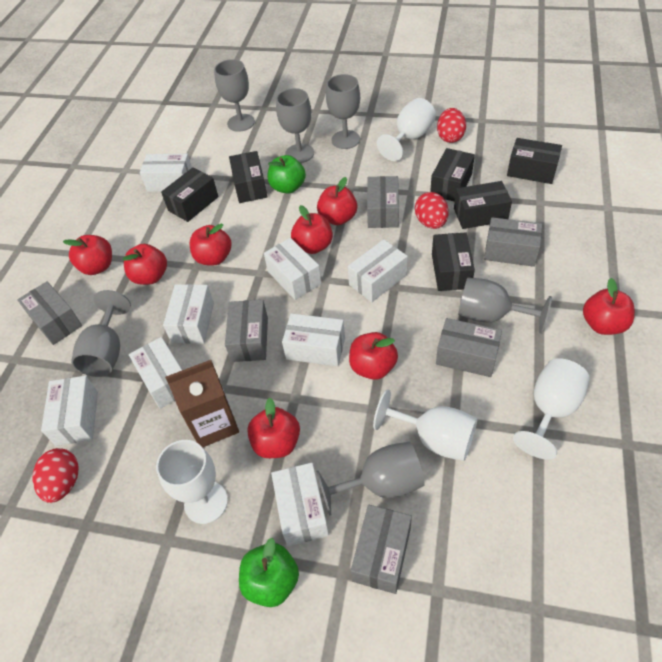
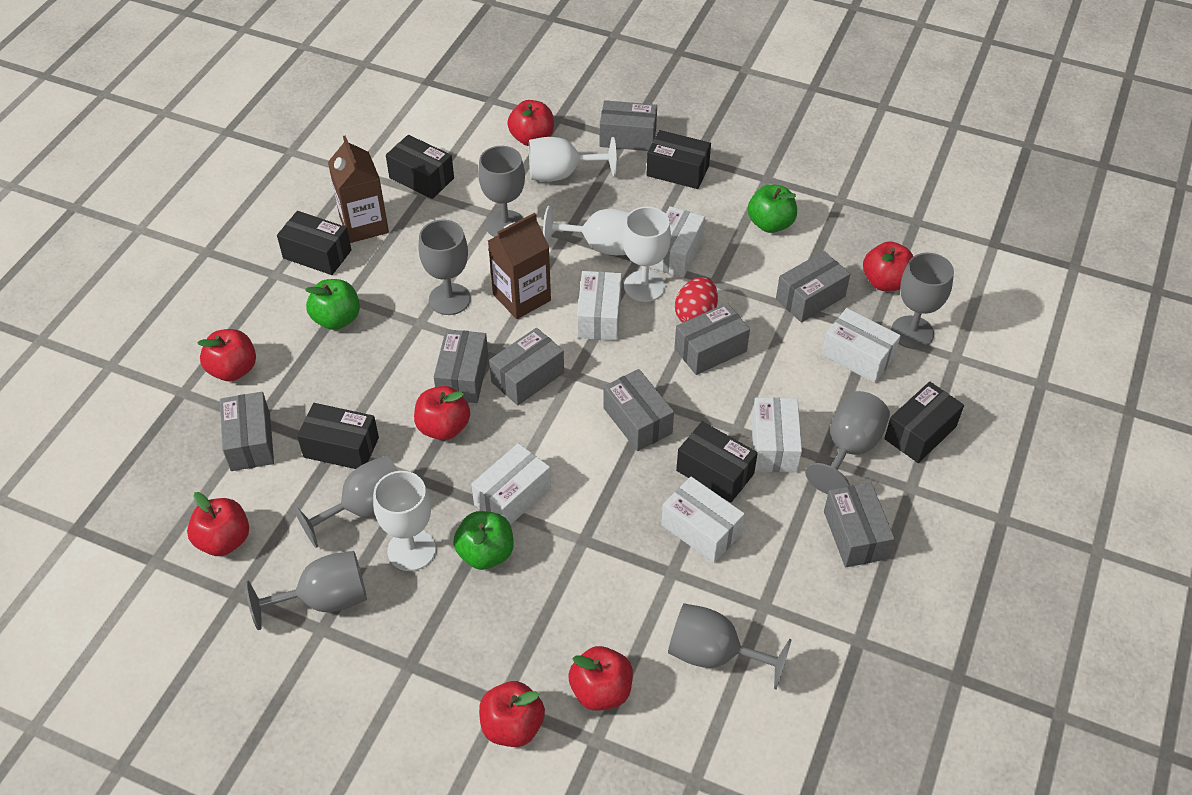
brown carton: [165,360,239,447] = 1 -> [328,135,389,243] [488,213,551,319] = 2
green apple: [239,538,299,607] [268,155,306,194] = 2 -> [305,279,360,330] [453,511,514,570] [748,184,797,233] = 3
grey box: [17,281,82,345] [225,300,268,362] [351,505,412,594] [367,176,399,228] [436,318,502,377] [484,217,542,267] = 6 -> [220,392,274,471] [434,329,488,403] [489,328,564,405] [600,100,657,151] [603,369,674,451] [674,303,750,375] [776,251,850,322] [824,482,895,567] = 8
grey goblet: [71,290,131,377] [214,59,255,132] [276,88,314,163] [316,441,425,516] [326,74,360,149] [458,277,552,334] = 6 -> [245,551,367,630] [293,455,398,548] [419,220,471,315] [478,146,525,237] [668,603,792,689] [805,391,890,494] [891,253,954,349] = 7
red apple: [63,235,112,275] [123,244,167,285] [190,223,232,266] [247,398,300,458] [291,205,333,254] [317,177,357,225] [349,332,398,380] [583,278,635,335] = 8 -> [187,492,249,556] [197,329,256,381] [414,386,470,440] [479,681,545,747] [507,100,554,146] [568,646,633,711] [863,241,913,291] = 7
red egg: [32,448,79,503] [415,192,449,229] [437,108,466,143] = 3 -> [675,277,718,323] = 1
white box: [41,376,98,446] [129,337,182,409] [140,154,192,192] [163,284,214,344] [264,238,321,300] [271,463,329,546] [282,313,345,366] [348,239,408,302] = 8 -> [471,443,551,525] [577,271,622,341] [649,206,705,278] [661,477,745,563] [752,398,802,473] [822,308,901,383] = 6

